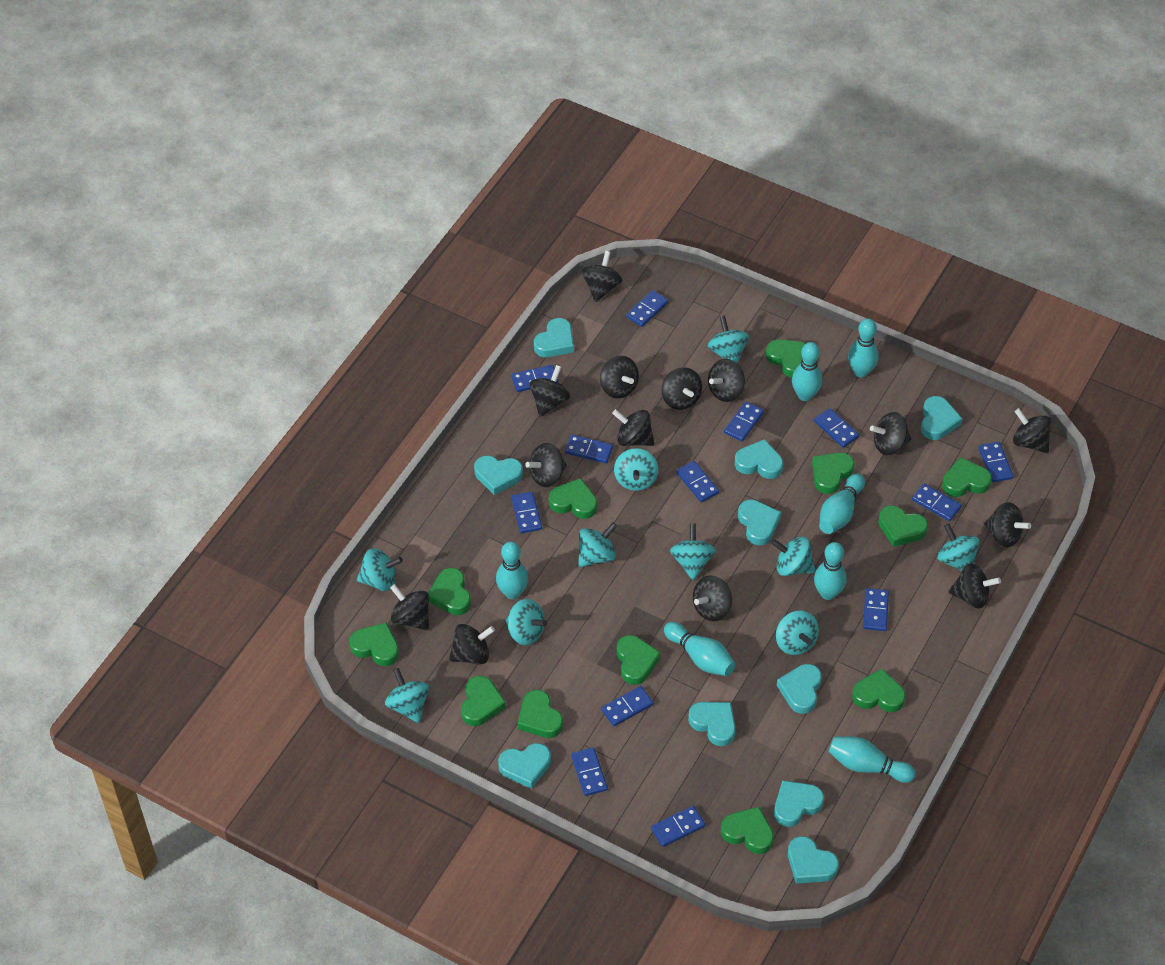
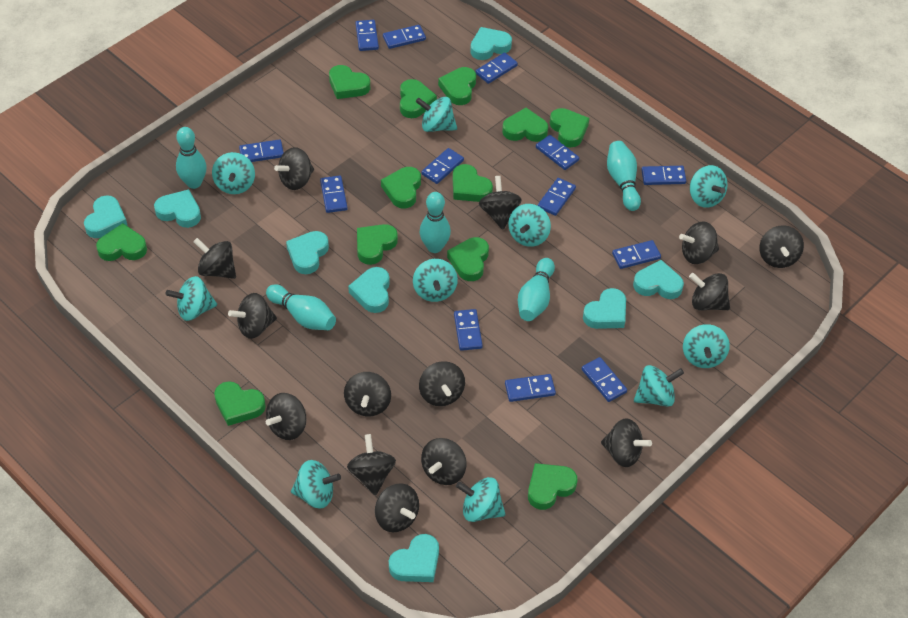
turquoise bowling pin: [496,541,528,599] [664,622,736,676] [792,342,822,401] [814,542,846,600] [819,474,865,534] [828,736,916,783] [848,318,879,378] = 7 -> [176,127,207,189] [266,284,336,330] [420,192,451,253] [518,258,555,321] [607,141,641,211] = 5
turquoise heart: [474,456,523,495] [498,743,551,789] [534,318,574,357] [688,702,736,746] [735,439,783,479] [738,499,781,545] [774,780,824,827] [777,664,822,714] [788,836,839,883] [921,396,962,440] = 10 -> [84,195,128,238] [154,189,201,228] [286,231,329,274] [348,267,390,313] [389,534,439,582] [470,27,512,60] [583,288,626,329] [633,260,684,299] = 8

